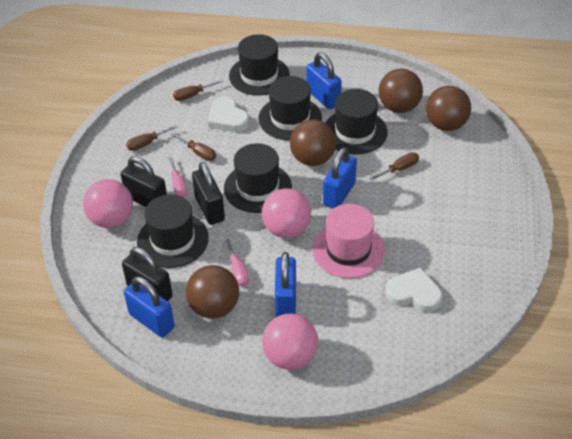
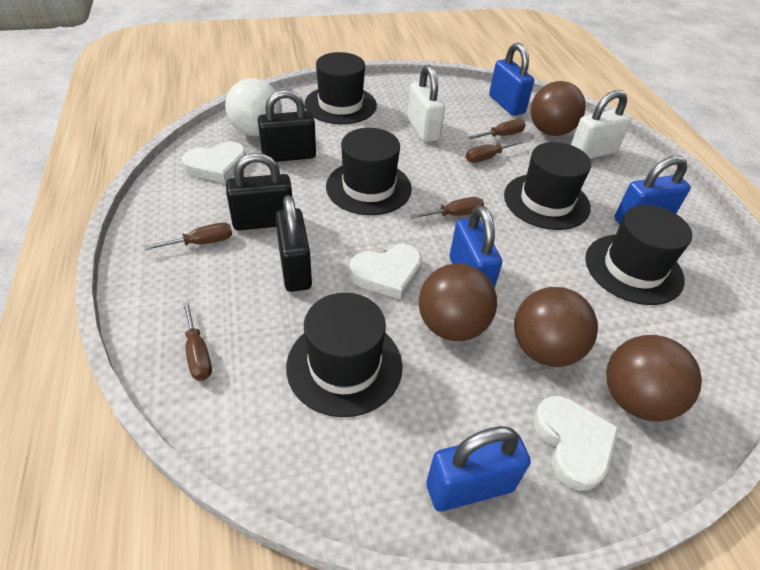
brown screwdriver: [126,125,178,151] [171,132,216,161] [173,80,224,101] [370,152,419,180] = 4 -> [144,223,232,250] [182,301,212,381] [410,197,484,219] [466,140,524,163] [468,119,526,139] = 5
pink ball: [83,179,133,228] [262,188,311,238] [262,314,318,370] = 3 -> none = 0
pink hat: [312,204,385,278] = 1 -> none = 0
pink screwdriver: [168,156,187,198] [225,237,249,286] = 2 -> none = 0
white ball: none = 0 -> [225,78,282,136] = 1
white heart: [208,97,249,132] [385,267,442,312] = 2 -> [182,141,246,183] [349,244,422,300] [533,396,619,491] = 3
white padlock: none = 0 -> [407,65,445,142] [571,90,632,159] = 2

